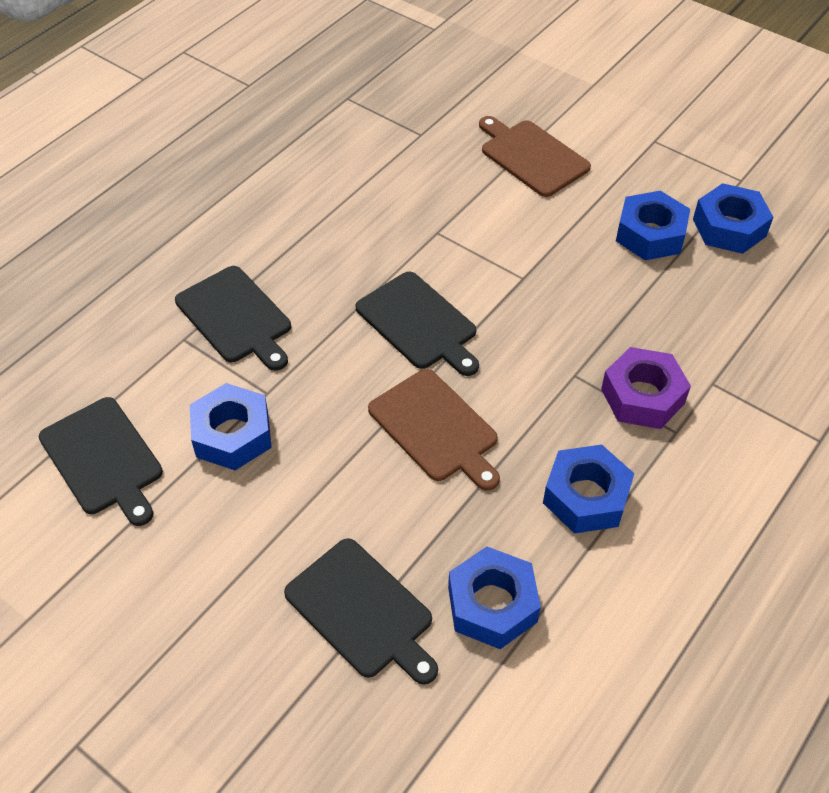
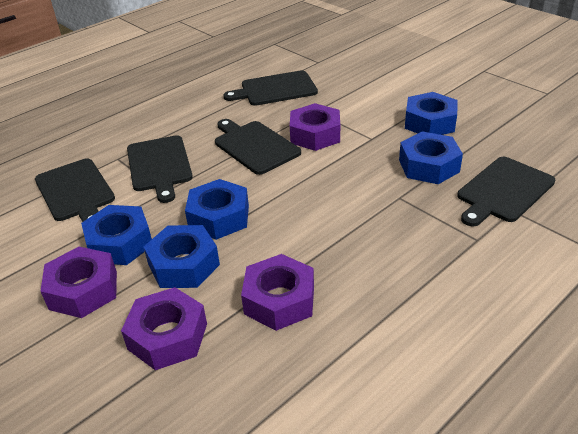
black cutting board: [39,397,163,526] [175,266,291,371] [284,538,438,685] [356,272,479,376] = 4 -> [35,158,115,222] [127,135,193,203] [215,119,301,175] [223,70,318,106] [457,157,555,227] = 5
brown cutting board: [368,369,500,491] [479,116,591,197] = 2 -> none = 0
purple nut: [601,347,691,429] = 1 -> [40,247,117,318] [121,287,207,370] [241,254,314,331] [290,103,340,151] = 4

